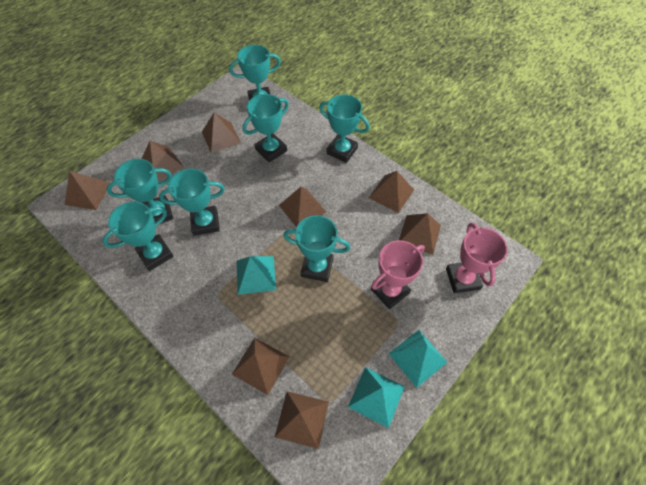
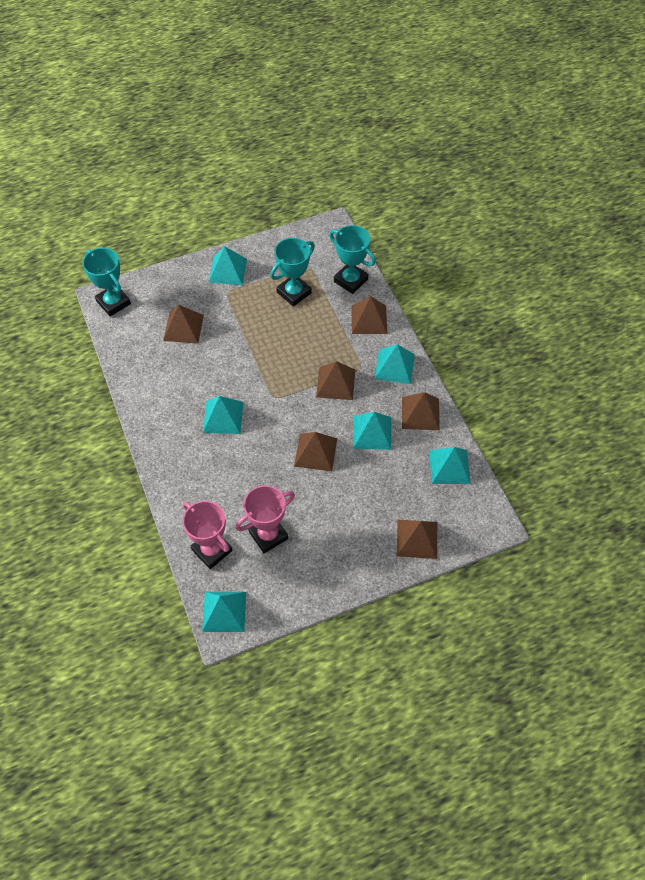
brown pyramid: [64,171,110,210] [142,141,184,181] [202,113,241,153] [232,338,289,395] [275,391,329,449] [279,186,326,228] [369,171,414,213] [399,213,441,254] = 8 -> [163,305,204,344] [294,432,337,471] [316,361,355,400] [351,296,387,334] [397,520,437,559] [402,392,440,430] = 6
turquoise pyramid: [237,256,276,295] [348,367,405,428] [388,330,447,388] = 3 -> [202,592,246,632] [203,396,243,434] [209,246,247,285] [353,412,391,450] [375,344,415,384] [429,447,470,484] = 6
turquoise trophy: [102,201,174,271] [106,159,173,223] [159,169,225,236] [229,45,281,100] [243,94,289,163] [283,215,350,282] [319,95,370,163] = 7 -> [83,248,131,316] [270,238,315,307] [329,225,376,294] = 3

